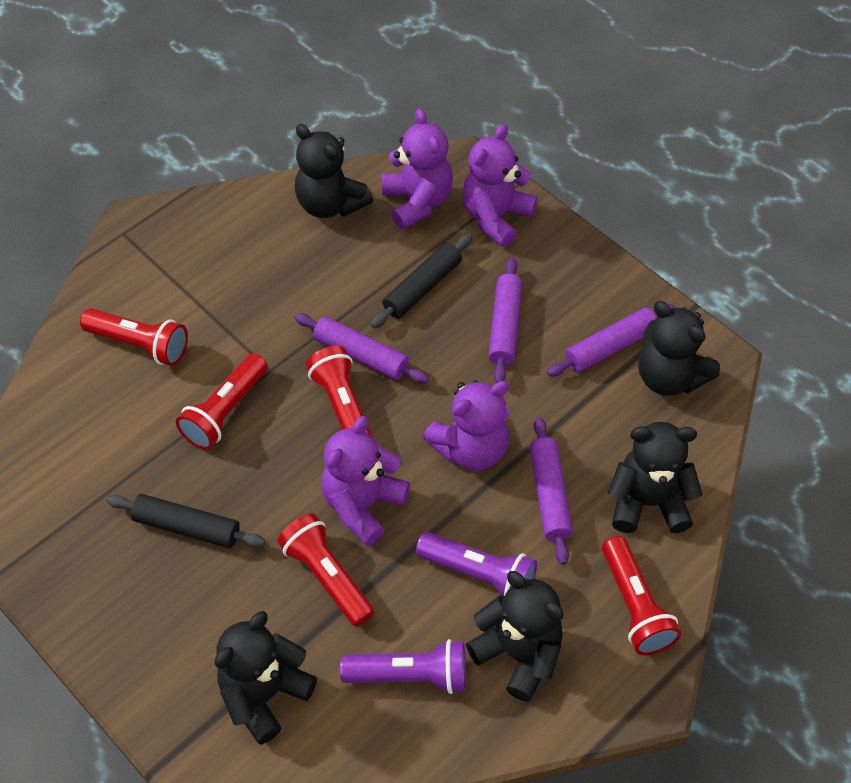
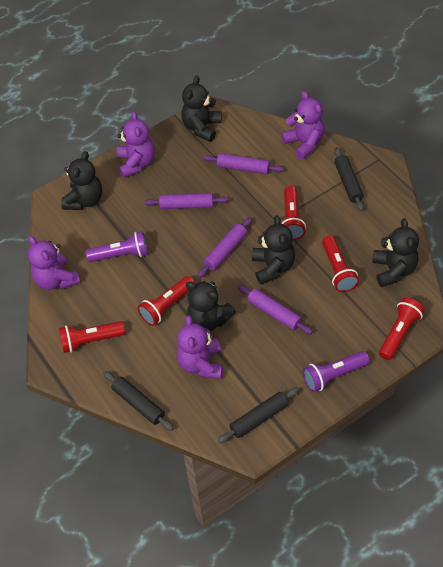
black rolling pin: [107,494,265,548] [370,234,473,328] = 2 -> [103,371,174,431] [218,387,299,443] [334,147,364,211] = 3

